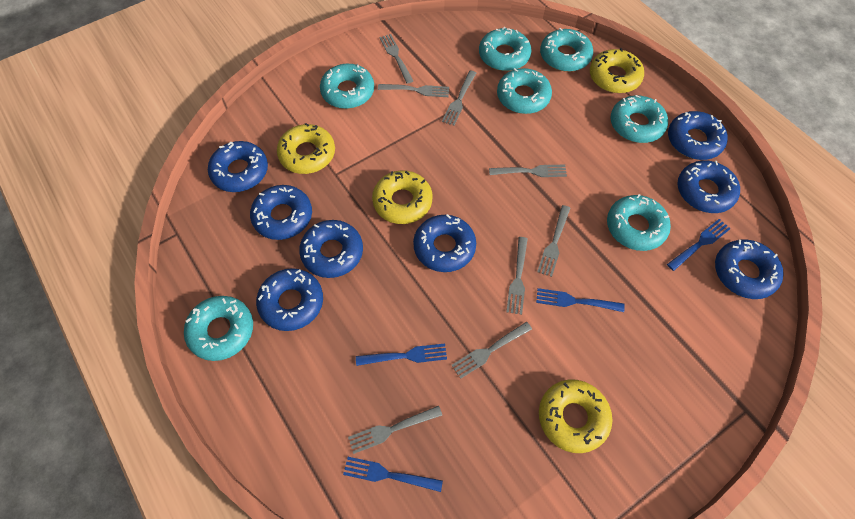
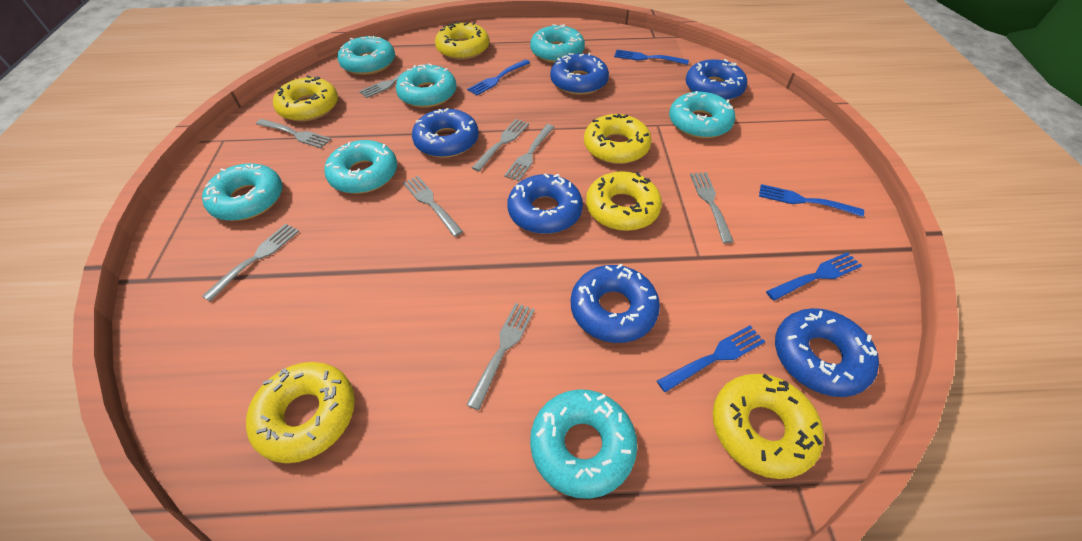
blue donut: [208,141,268,192] [250,185,312,240] [256,268,323,331] [299,220,363,278] [413,214,476,272] [668,111,728,160] [678,160,740,213] [715,239,784,299] = 8 -> [412,108,479,158] [507,173,583,234] [550,53,609,95] [571,263,660,343] [686,59,747,100] [775,308,879,397] = 6
blue fork: [343,457,443,492] [356,344,447,366] [536,288,625,312] [667,219,731,271] = 4 -> [467,59,530,96] [614,50,689,65] [657,326,765,392] [759,184,864,217] [766,252,862,301] = 5
yellow donut: [277,123,335,174] [372,170,433,224] [539,379,613,453] [590,48,644,93] = 4 -> [246,362,355,463] [273,75,338,122] [435,22,489,60] [584,114,652,164] [586,171,662,231] [713,374,824,479] = 6

